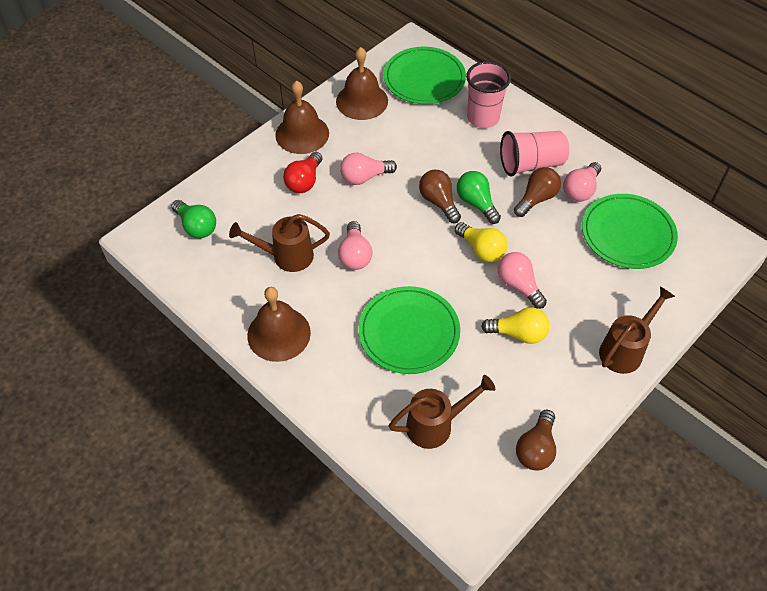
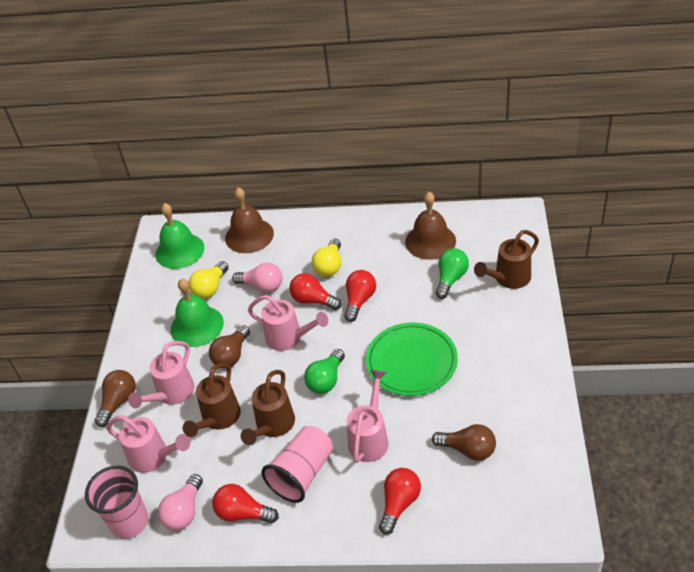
brown bell: [247,287,311,362] [275,81,329,154] [336,47,388,120] = 3 -> [225,187,274,253] [405,192,456,260] = 2
green bell: none = 0 -> [155,203,204,269] [171,278,224,347] = 2
green plate: [358,286,460,374] [383,46,466,104] [582,194,678,269] = 3 -> [366,323,458,396] = 1
pink light bulb: [338,221,372,270] [340,152,397,185] [498,252,547,309] [563,162,601,202] = 4 -> [158,474,203,530] [232,263,282,292] = 2
pink watering can: none = 0 -> [106,415,190,473] [128,341,194,409] [248,295,328,351] [347,370,388,463] = 4
red light bulb: [283,152,323,193] = 1 -> [212,484,279,524] [289,273,342,310] [344,270,376,322] [379,468,421,535] = 4

